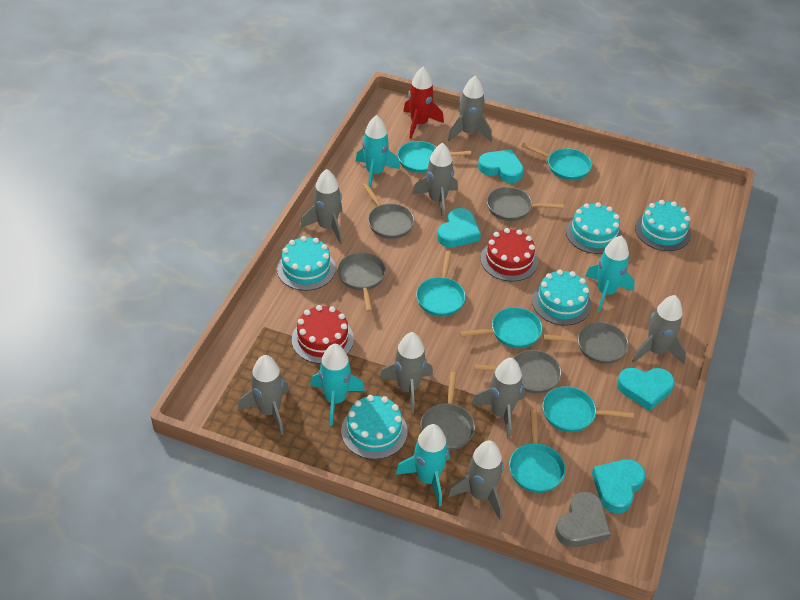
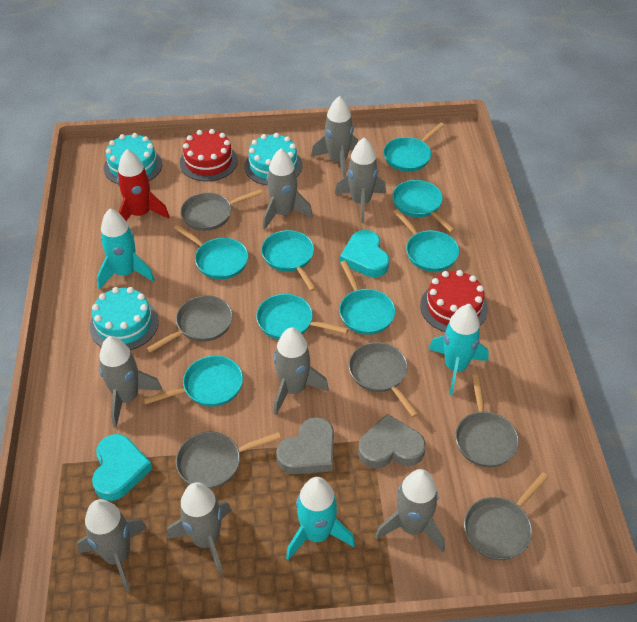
grey heart: [555,492,611,547] = 1 -> [276,417,334,474] [358,414,426,469] = 2
turquoise cake: [277,236,336,291] [341,395,408,460] [532,269,592,325] [566,202,622,254] [635,200,691,251] = 5 -> [90,287,159,350] [104,133,162,184] [244,133,302,185] = 3
turquoise heart: [437,208,481,248] [478,149,524,183] [592,459,646,513] [617,368,675,411] = 4 -> [92,434,152,501] [340,230,389,277] = 2
turquoise pan: [398,141,471,173] [416,251,466,317] [459,307,542,348] [509,410,565,493] [521,143,592,180] [543,386,634,432] = 6 -> [143,356,243,407] [174,225,248,279] [256,294,349,339] [261,230,316,291] [339,261,395,335] [383,123,445,172] [392,180,455,233] [393,209,459,272] = 8
turquoise rocket: [310,344,365,426] [356,115,400,188] [395,424,449,506] [585,236,635,312] = 4 -> [97,209,155,289] [286,477,355,560] [429,305,489,395] = 3

